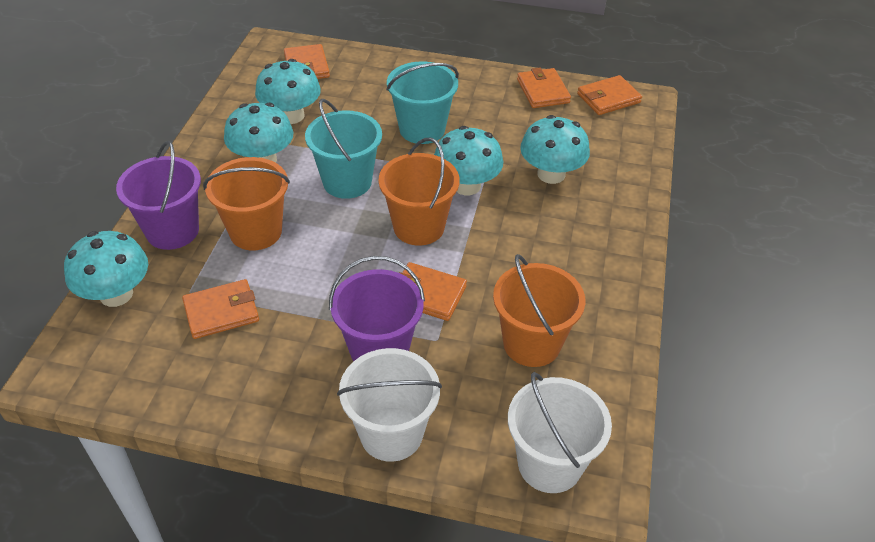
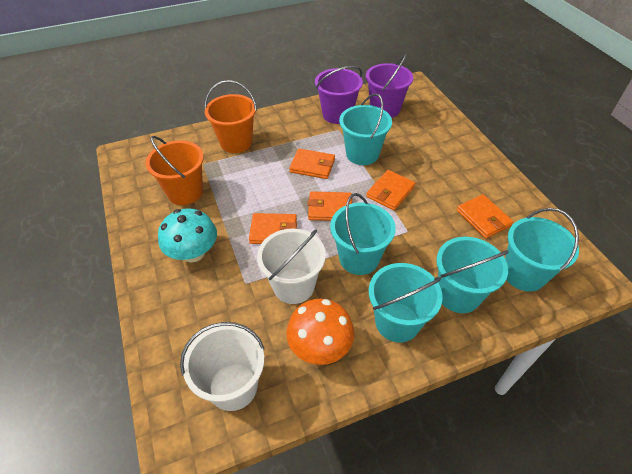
orange bucket: [203,157,290,250] [379,138,460,246] [493,254,585,367] = 3 -> [146,136,204,205] [204,80,257,153] = 2
orange mushroom: none = 0 -> [286,299,354,365] = 1
turquoise bucket: [305,99,382,199] [386,61,459,144] = 2 -> [330,193,396,275] [339,93,392,165] [369,263,443,343] [436,237,509,313] [505,208,579,292] = 5
turquoise mushroom: [64,231,148,307] [224,103,293,162] [255,59,321,124] [434,126,503,195] [520,115,590,184] = 5 -> [158,208,217,263] = 1

